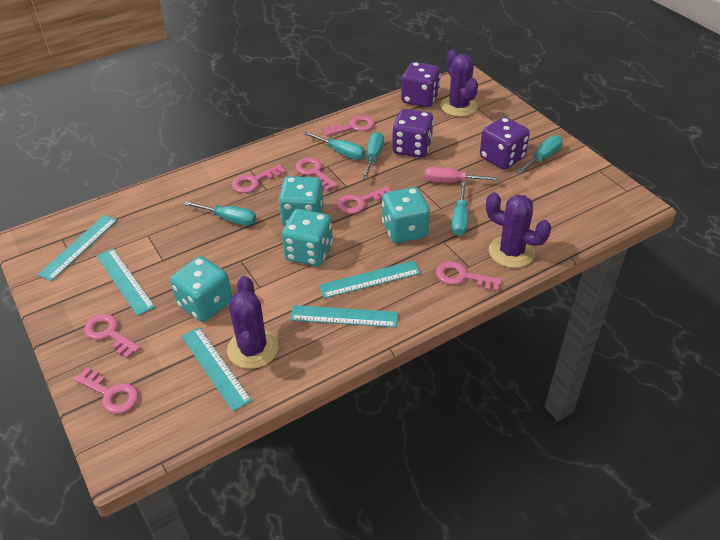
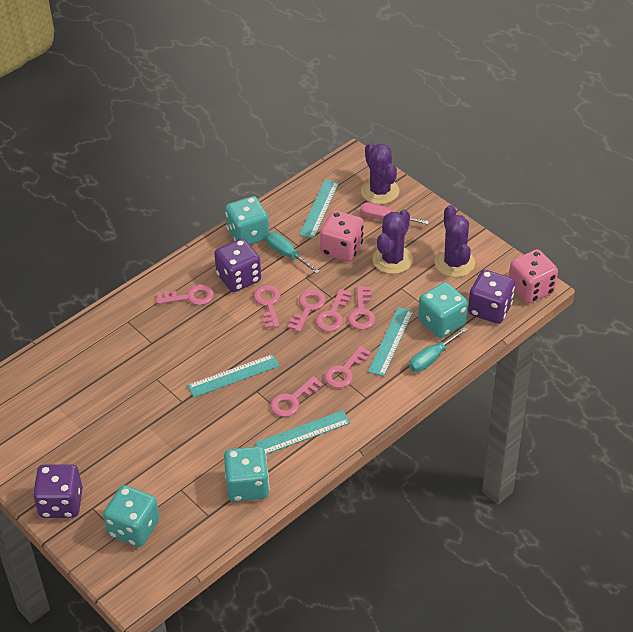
pink dice: none = 0 -> [320,210,364,262] [509,249,558,304] = 2
turquoise ruler: [38,215,117,281] [96,249,155,316] [181,327,252,411] [290,305,398,327] [319,261,421,298] = 5 -> [187,354,280,397] [255,410,350,454] [299,179,339,239] [368,307,413,376] = 4
turquoise screwdriver: [184,201,256,226] [304,131,365,160] [362,132,384,179] [451,181,468,236] [516,135,563,174] = 5 -> [266,232,320,274] [409,327,468,372] = 2

